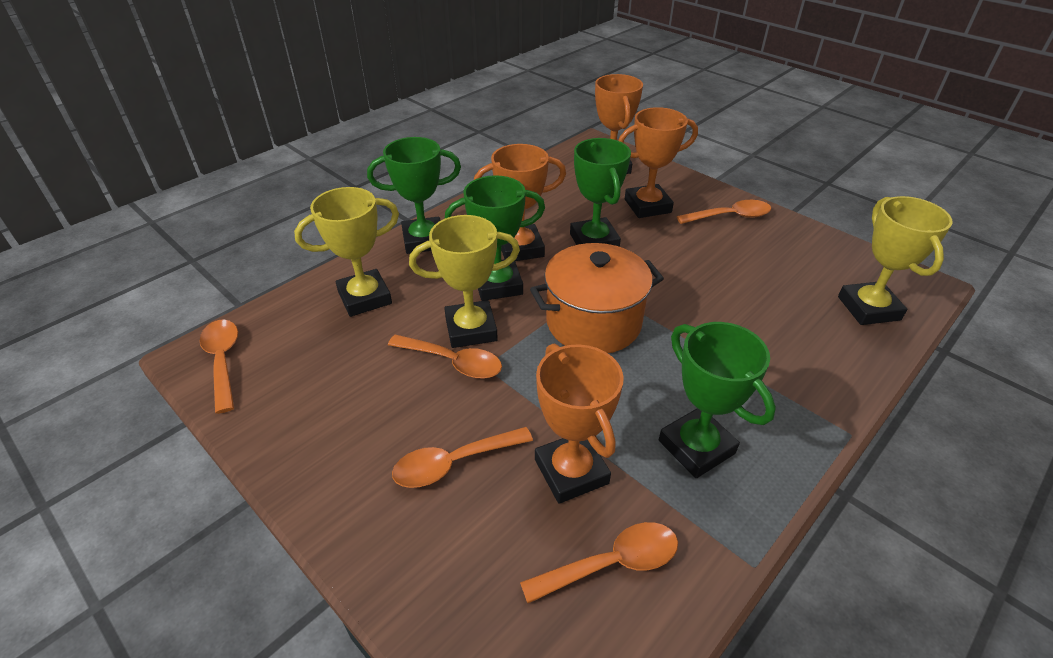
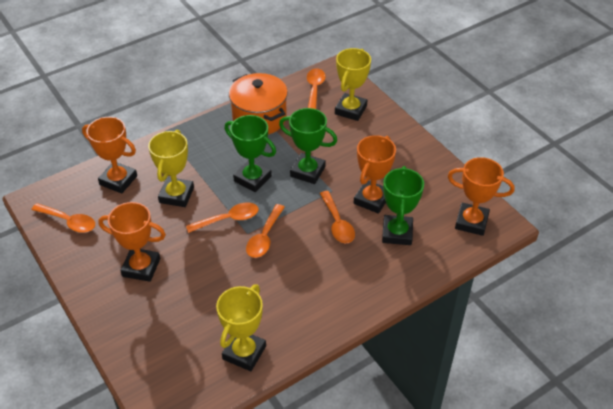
green trophy: [367,137,461,254] [444,175,545,301] [570,138,631,247] [659,322,776,478] = 4 -> [225,115,276,192] [279,108,337,184] [382,166,424,245] = 3

